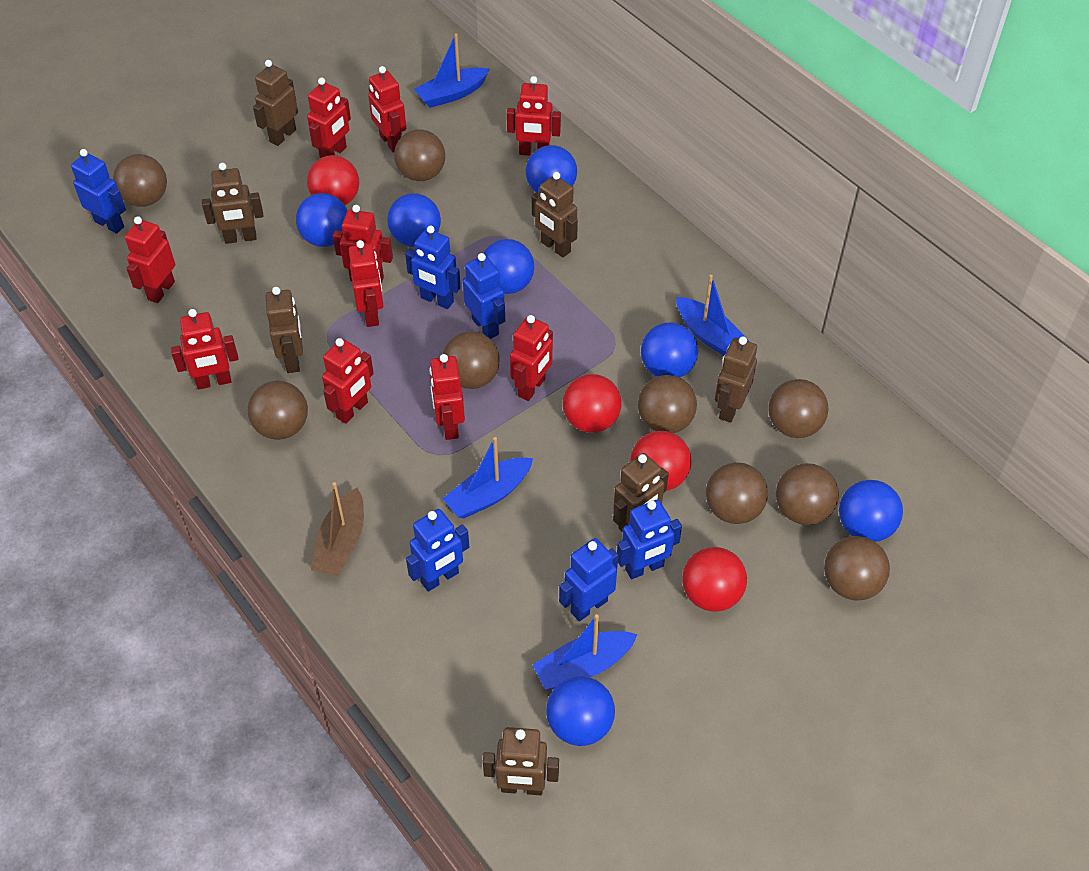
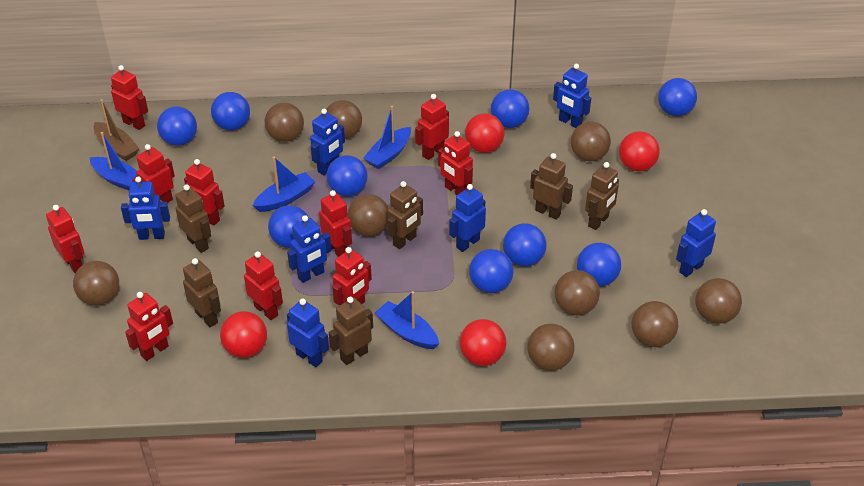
blue ball: [296,193,347,247] [387,193,441,247] [483,239,534,294] [526,145,577,192] [546,676,615,746] [641,322,698,378] [839,480,903,542] = 7 -> [157,106,197,146] [211,92,250,131] [268,205,309,248] [327,155,368,196] [469,249,513,293] [491,89,529,128] [503,223,546,267] [577,243,621,287] [658,78,697,116] = 9
blue robot: [71,149,126,234] [405,226,461,309] [406,509,469,592] [463,253,505,339] [559,538,618,622] [617,500,682,579] = 6 -> [121,177,170,240] [287,215,331,283] [287,299,329,367] [310,109,345,175] [449,184,486,252] [553,64,591,128] [676,209,716,277] = 7
brown robot: [202,163,263,244] [253,60,298,146] [266,287,303,373] [483,727,559,795] [532,172,578,258] [613,453,669,533] [715,336,757,423] = 7 -> [175,185,211,253] [183,258,221,327] [329,297,373,365] [387,181,423,249] [530,153,573,220] [585,162,619,230] = 6

